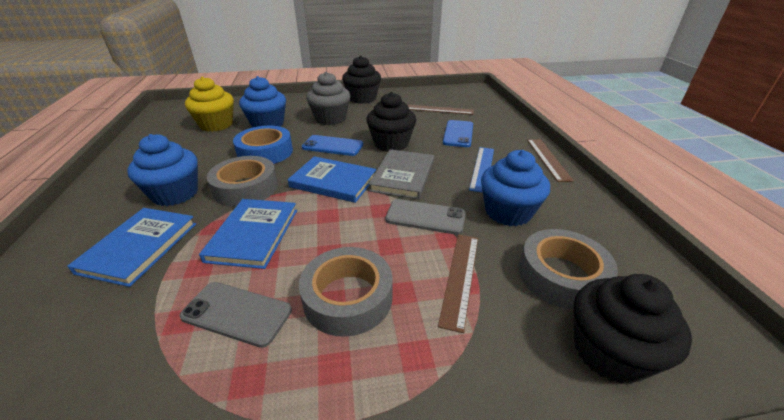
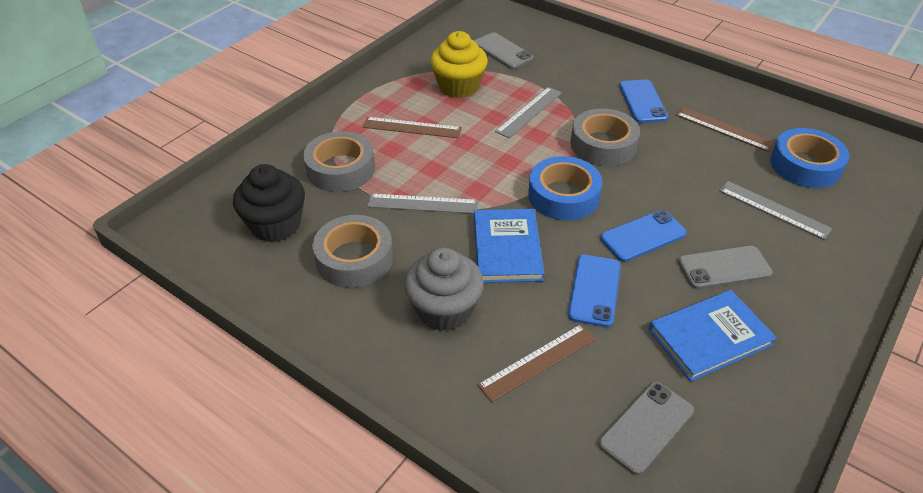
black cupcake: [342,55,381,104] [366,92,416,152] [574,274,692,384] = 3 -> [233,164,305,242] = 1
blue book: [67,208,196,287] [199,199,297,269] [288,156,376,203] = 3 -> [474,209,544,283] [648,290,777,382] = 2
blue cupcake: [127,134,198,206] [239,76,286,128] [481,150,550,226] = 3 -> none = 0
blue phone: [302,135,363,156] [443,120,473,147] = 2 -> [568,255,621,327] [600,210,687,262] [619,80,669,123] = 3
blue ruler: [469,147,494,193] = 1 -> none = 0
blue tape: [233,126,293,164] = 1 -> [528,156,602,221] [770,128,849,188] = 2
grey book: [369,149,434,199] = 1 -> none = 0
grey phone: [180,282,292,348] [385,199,466,235] = 2 -> [474,32,534,69] [598,382,694,475] [678,246,773,289] = 3
grey ruler: none = 0 -> [367,194,478,214] [495,87,562,138] [719,181,832,240] = 3

